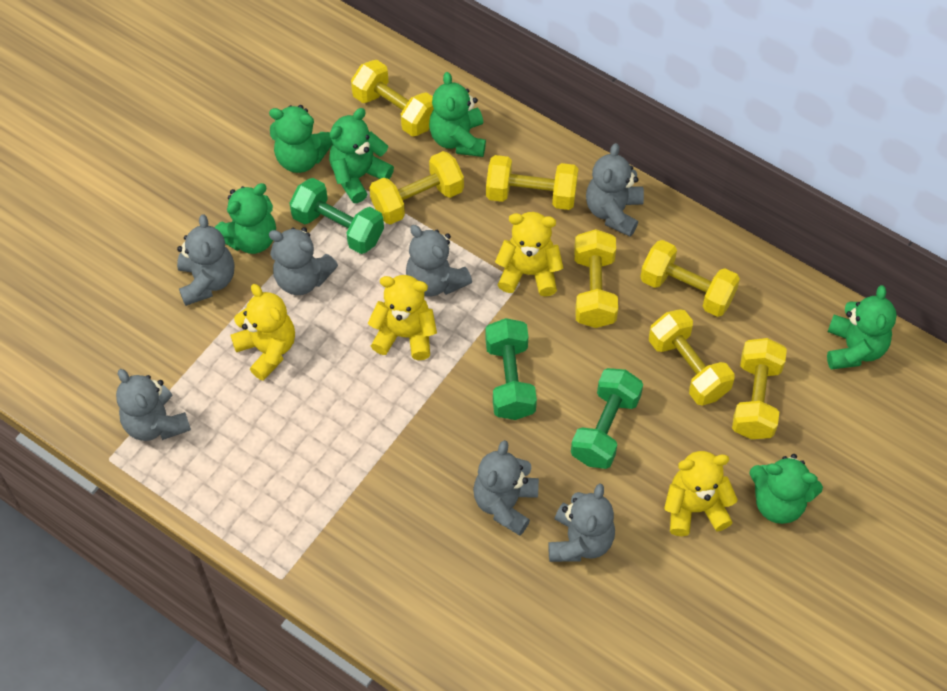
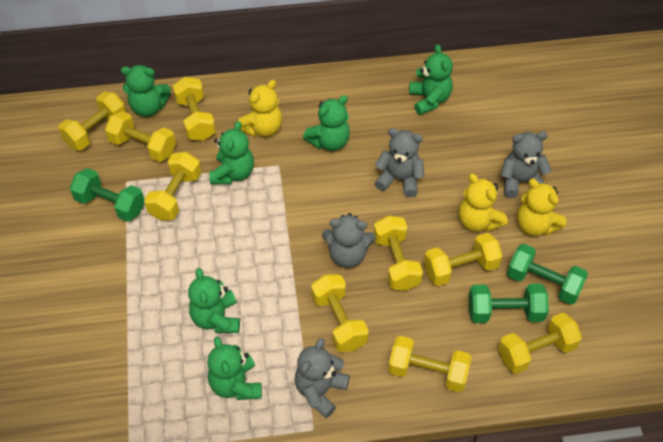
grey teddy bear: [116,369,191,441] [177,214,234,306] [269,227,338,295] [406,225,472,296] [473,440,539,536] [549,483,615,562] [586,143,644,237] = 7 -> [295,338,350,418] [322,213,376,268] [375,128,424,197] [501,132,551,198] = 4
yellow dumbbell: [351,60,434,136] [369,151,464,225] [486,155,578,210] [574,229,618,328] [640,240,740,317] [649,309,735,405] [732,338,787,439] = 7 -> [58,91,127,151] [105,111,176,162] [144,152,201,221] [173,77,216,141] [311,274,369,352] [374,215,423,291] [388,336,472,392] [424,233,503,286] [498,313,582,374] = 9
yellow teddy bear: [230,284,295,381] [368,275,437,360] [495,212,563,297] [664,451,738,536] = 4 -> [238,80,282,137] [459,173,508,232] [517,179,567,236] = 3

